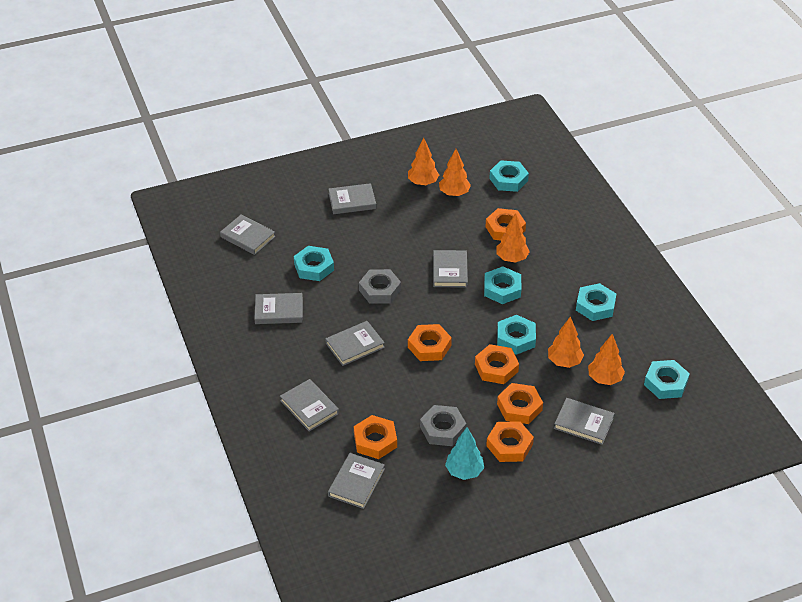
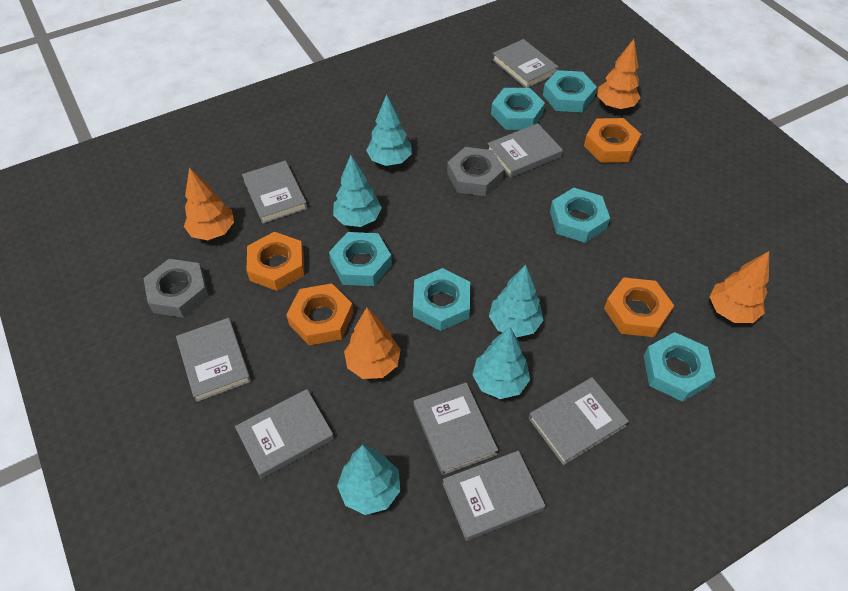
orange nut: [354,415,397,459] [408,324,452,361] [475,344,519,384] [485,208,526,240] [486,421,534,462] [497,383,543,424] = 6 -> [246,232,304,291] [287,283,354,345] [584,118,641,163] [604,277,674,337] = 4
orange tree: [408,138,439,186] [439,149,471,196] [496,213,530,263] [548,316,584,368] [588,334,625,385] = 5 -> [184,167,234,240] [344,308,401,379] [597,39,641,109] [710,251,769,323] = 4
turquoise tree: [445,427,484,480] = 1 -> [333,155,382,227] [337,445,400,515] [366,94,412,166] [472,327,530,399] [489,264,544,338] = 5

